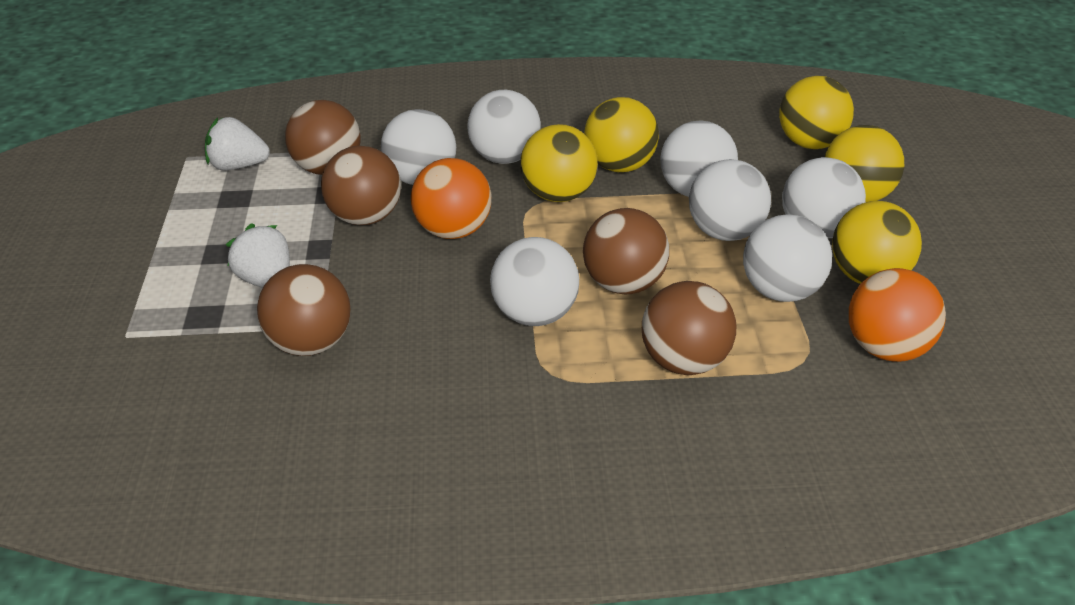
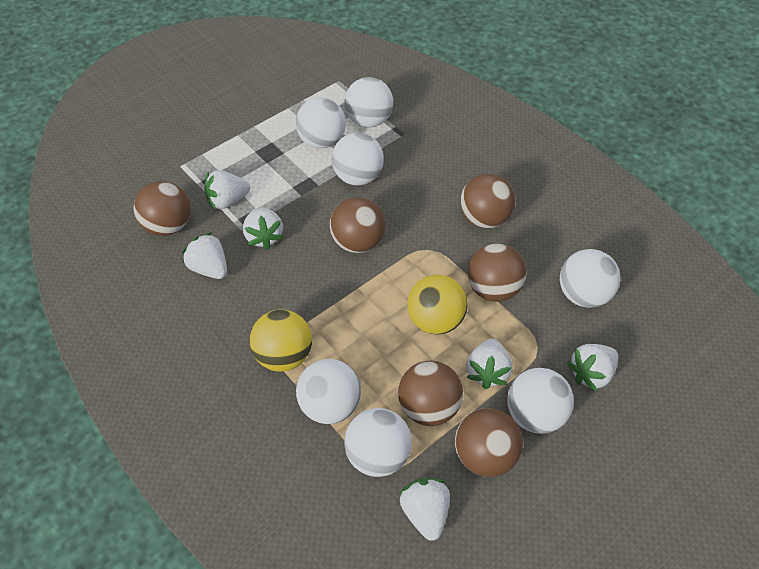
brown ball: [257,264,351,356] [285,100,360,175] [321,146,401,225] [583,208,669,294] [642,281,736,375] = 5 -> [133,181,190,236] [330,197,385,253] [398,361,463,426] [455,408,523,477] [460,174,515,228] [468,243,527,302] = 6
orange ball: [411,158,491,239] [849,268,946,362] = 2 -> none = 0
white strawberry: [205,117,270,170] [226,223,290,288] = 2 -> [182,232,227,279] [204,170,250,210] [243,207,284,250] [400,478,450,541] [466,339,512,389] [567,344,618,392] = 6
yellow ball: [520,124,598,202] [584,97,659,172] [779,76,854,149] [825,125,904,203] [832,201,922,284] = 5 -> [250,309,312,372] [407,274,468,335] = 2

